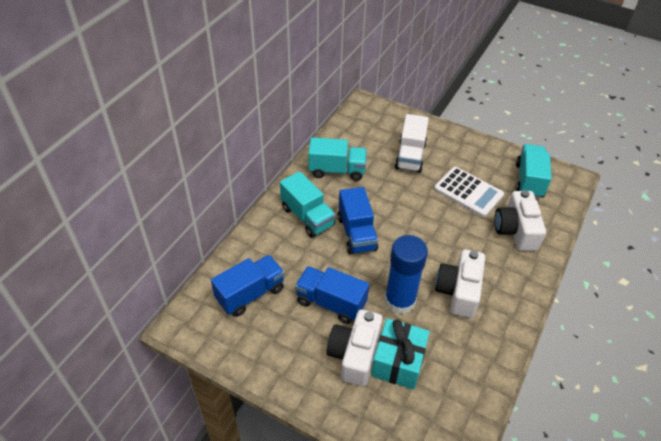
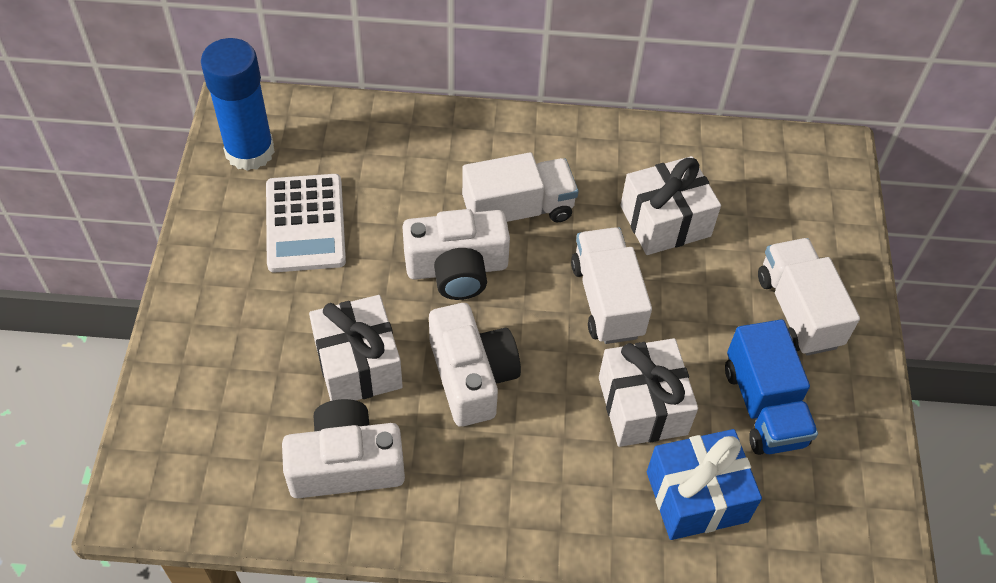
blue gift: none = 0 -> [647,429,762,540] = 1
blue truck: [211,255,285,317] [295,266,369,324] [338,187,378,255] = 3 -> [725,319,818,455] = 1
turquoise gift: [371,318,430,389] = 1 -> none = 0
turquoise truck: [280,171,336,238] [308,137,367,181] [516,144,551,198] = 3 -> none = 0
white gift: none = 0 -> [309,295,403,401] [599,338,698,447] [620,156,721,255] = 3
white truck: [395,114,429,173] = 1 -> [462,152,579,222] [571,227,652,344] [758,238,860,356] = 3

